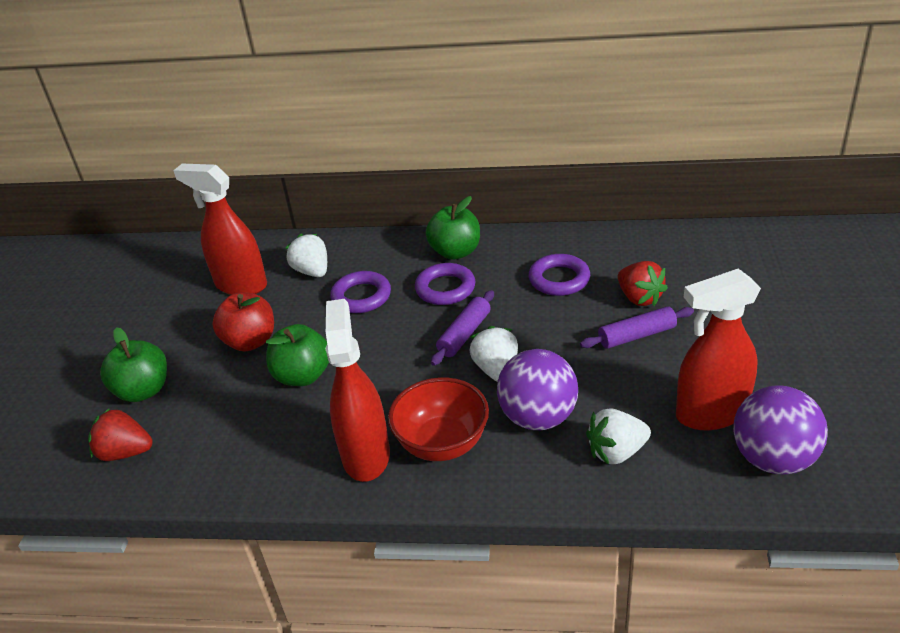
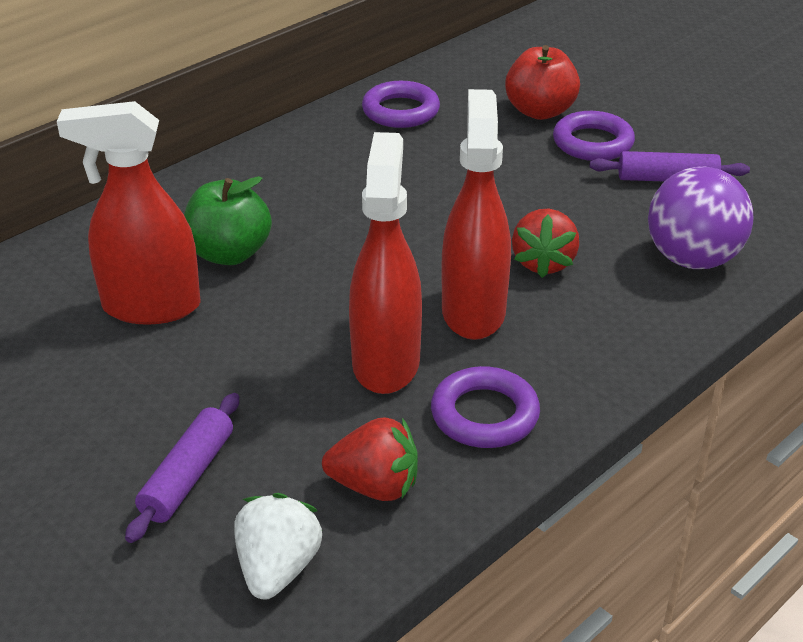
green apple: [100,327,167,402] [266,324,329,386] [426,196,480,260] = 3 -> [184,176,272,265] = 1
purple ball: [497,349,578,430] [733,385,828,474] = 2 -> [648,166,753,269] = 1
red bowl: [388,377,489,461] = 1 -> none = 0
white strawberry: [285,233,327,277] [469,326,518,381] [586,408,651,465] = 3 -> [234,493,322,600] = 1

